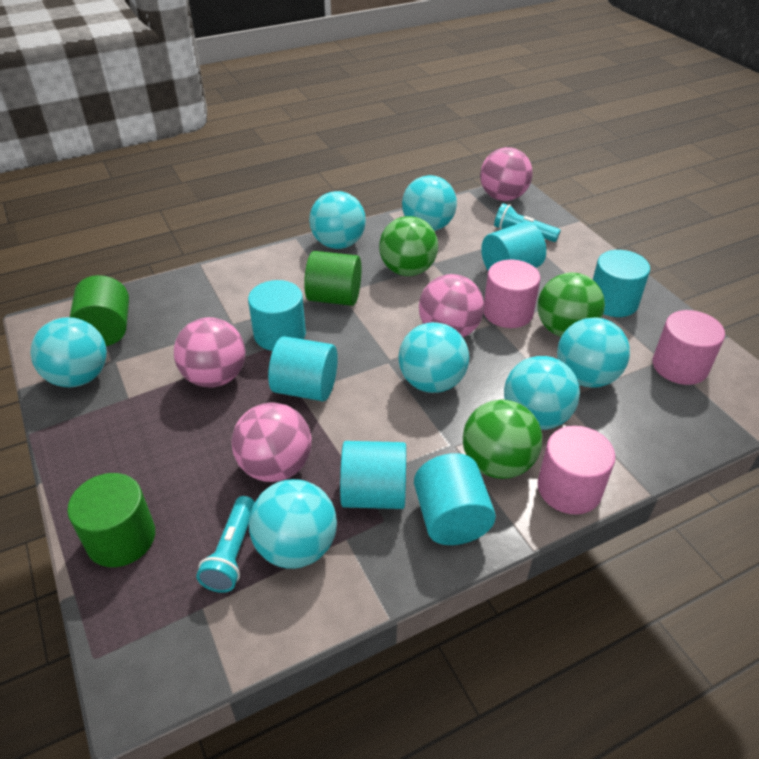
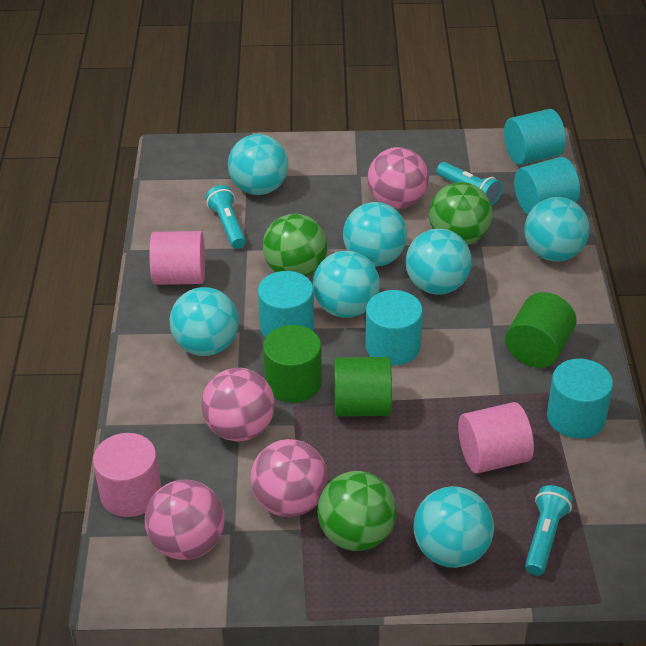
turquoise cylinder: [248,280,306,351] [268,336,338,401] [340,441,406,509] [414,453,496,545] [481,222,546,270] [593,250,650,317] = 6 -> [258,271,314,338] [365,290,423,365] [504,109,566,165] [514,157,580,215] [547,359,613,439] = 5
turquoise flashlight: [196,496,255,593] [494,203,561,242] = 2 -> [206,185,246,249] [437,162,503,206] [525,485,573,576] = 3

